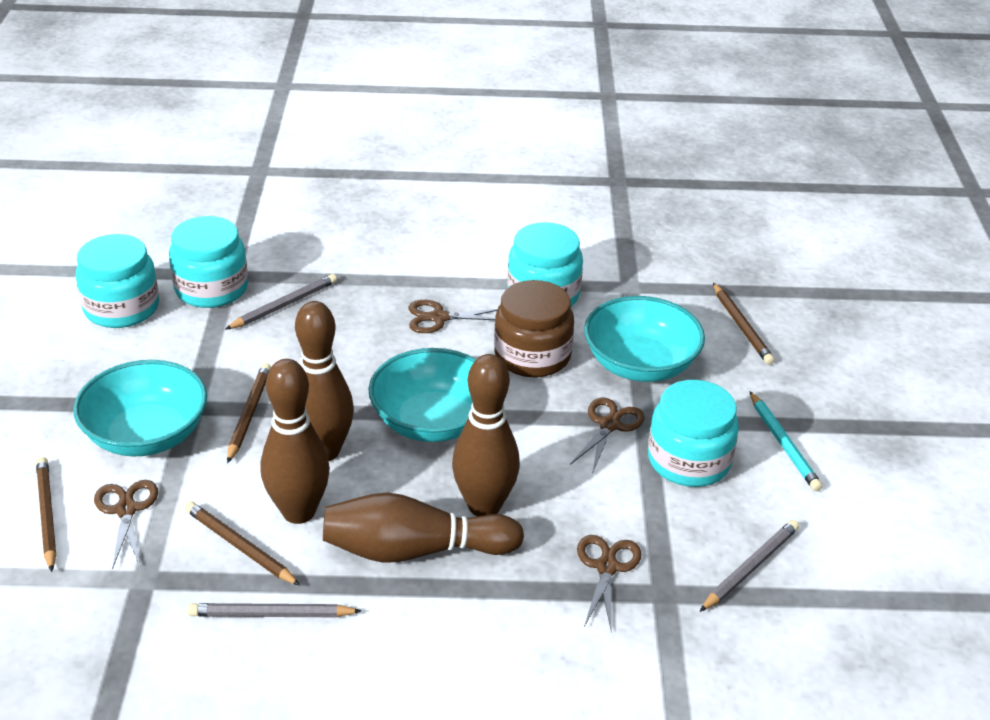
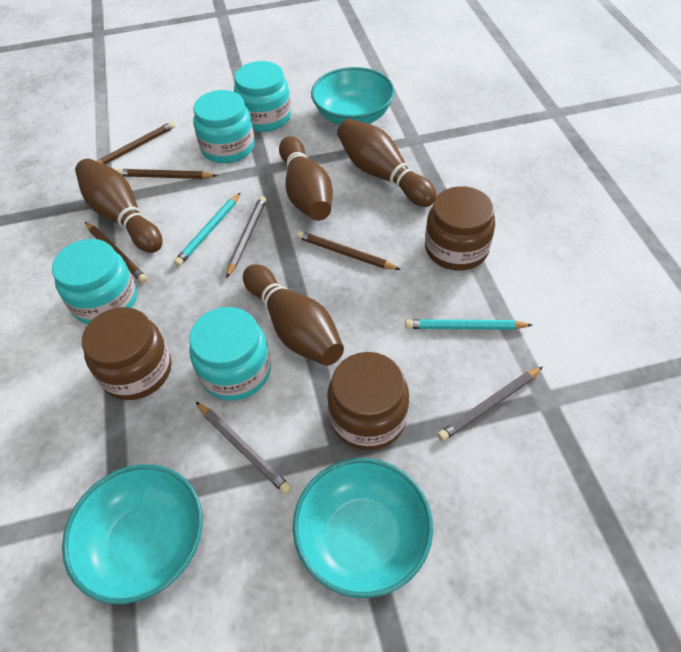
brown jar: [494,280,574,377] = 1 -> [82,307,172,400] [327,352,409,451] [425,186,495,271] = 3
brown scissors: [94,480,158,569] [409,300,498,333] [570,398,645,473] [577,535,641,629] = 4 -> none = 0
turquoise pencil: [750,392,822,491] = 1 -> [174,193,240,266] [405,319,532,330] = 2

